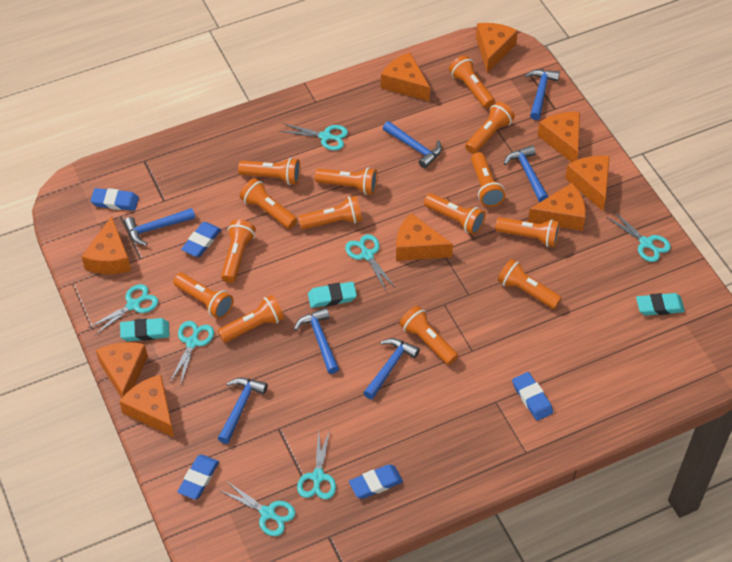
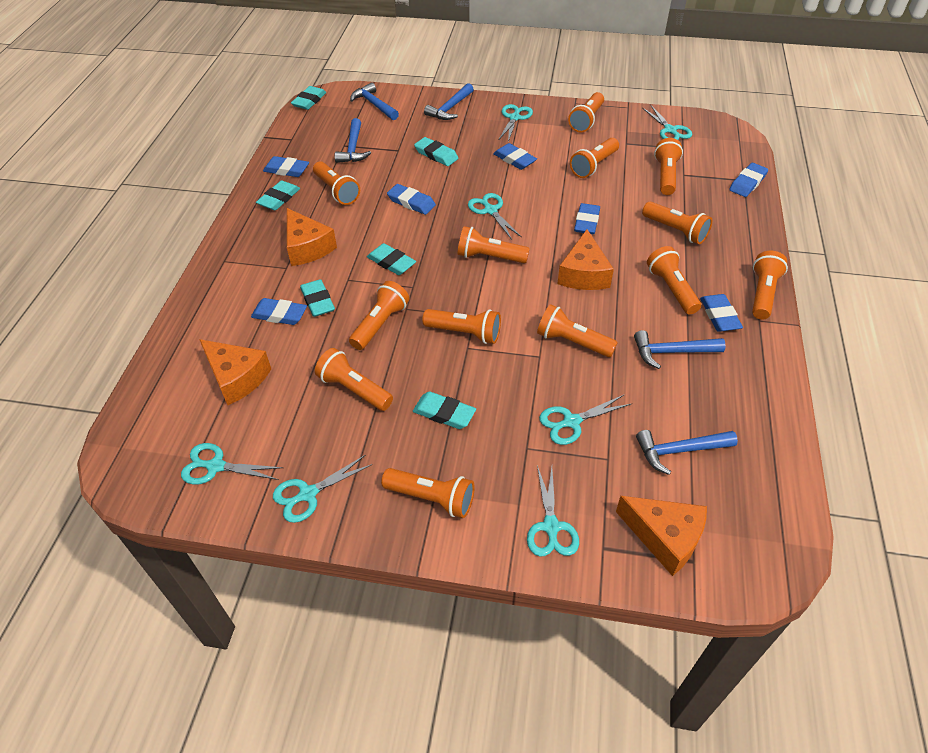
blue eraser: [90,188,139,211] [177,454,219,500] [181,222,221,257] [349,464,403,499] [512,372,553,421] = 5 -> [251,298,307,325] [263,156,309,177] [387,184,436,215] [493,143,537,170] [574,203,600,234] [700,294,743,332] [729,163,768,197] = 7
blue hammer: [124,208,195,245] [218,378,268,444] [294,308,339,374] [363,338,420,400] [383,121,442,169] [504,145,548,202] [525,69,560,120] = 7 -> [335,118,371,163] [350,82,399,120] [424,83,474,120] [634,330,726,369] [636,430,738,475] = 5
orange cheese: [81,216,131,274] [96,342,148,399] [119,375,174,437] [381,53,430,101] [396,213,453,261] [476,23,518,73] [528,183,586,231] [537,112,580,162] [565,156,610,211] = 9 -> [199,339,271,405] [287,208,337,266] [558,229,614,290] [616,496,707,576] = 4
orange flashlight: [173,273,234,319] [218,295,284,343] [221,219,256,283] [238,158,301,185] [240,178,297,229] [298,196,362,230] [315,167,377,195] [399,306,458,365] [424,193,485,235] [449,55,495,108] [465,102,515,154] [471,152,505,207] [495,217,560,247] [498,259,562,309] = 14 -> [313,161,360,205] [315,348,393,411] [349,281,409,350] [381,468,475,518] [422,309,501,344] [458,226,530,263] [537,304,618,357] [568,92,604,132] [570,138,619,178] [642,202,712,244] [647,246,701,314] [654,138,683,195] [752,251,788,320] = 13
turquoise eraser: [120,318,170,341] [308,282,357,308] [636,293,685,316] = 3 -> [256,181,300,210] [291,86,327,110] [300,279,335,317] [367,243,416,275] [413,391,476,429] [414,137,459,166] = 6

